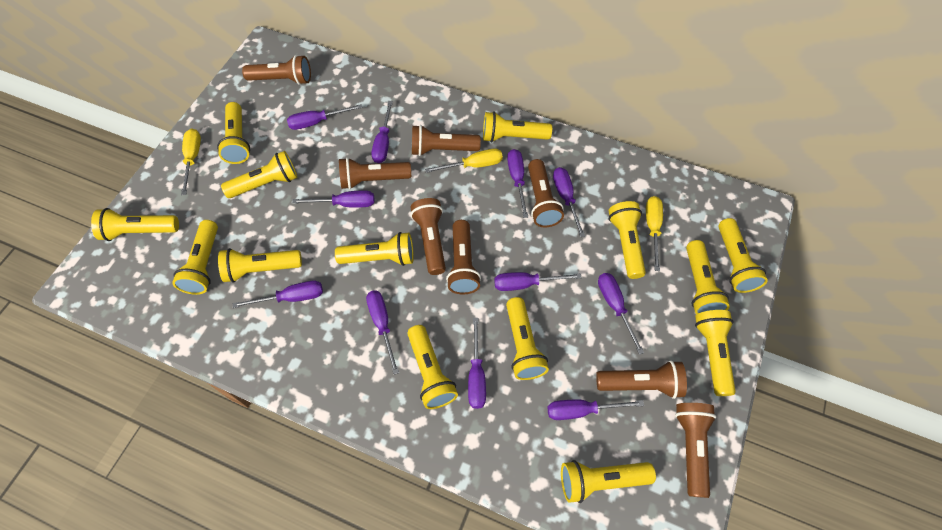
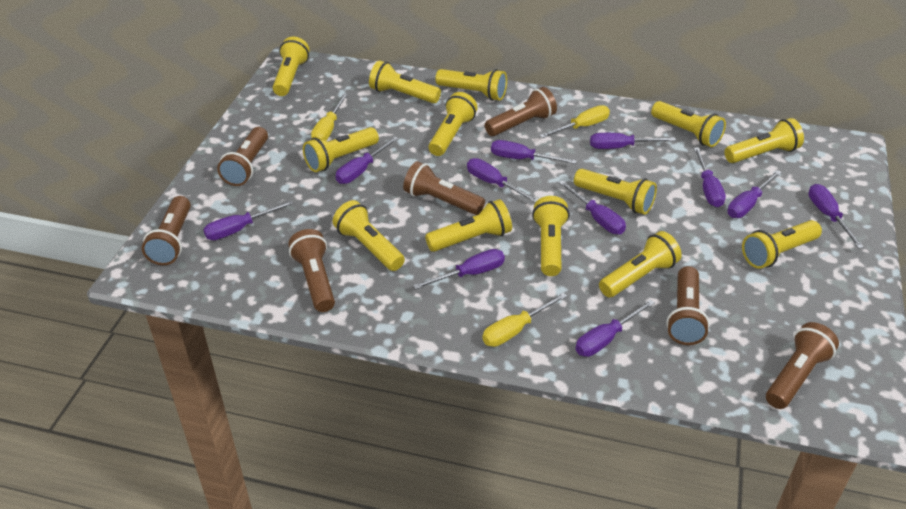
brown flashlight: [242,55,311,85] [339,157,411,189] [410,198,446,275] [412,125,481,156] [446,220,481,294] [528,159,564,227] [596,360,687,399] [675,403,716,498] = 8 -> [142,196,191,265] [217,127,268,186] [288,229,335,312] [403,161,485,215] [485,87,557,136] [666,266,710,345] [766,322,839,409] = 7
yellow flashlight: [91,208,179,241] [172,220,218,295] [217,102,250,164] [218,248,302,283] [221,151,297,198] [335,232,414,266] [407,325,458,409] [483,111,552,143] [506,297,549,380] [561,460,656,503] [609,201,646,279] [686,240,730,314] [695,310,736,396] [718,218,768,293] = 14 -> [273,37,310,96] [303,127,379,172] [333,200,405,271] [369,60,441,103] [425,199,512,252] [429,92,478,156] [435,69,507,101] [532,196,570,276] [574,169,657,215] [599,231,682,297] [651,101,726,147] [724,118,804,163] [742,220,822,269] = 13

